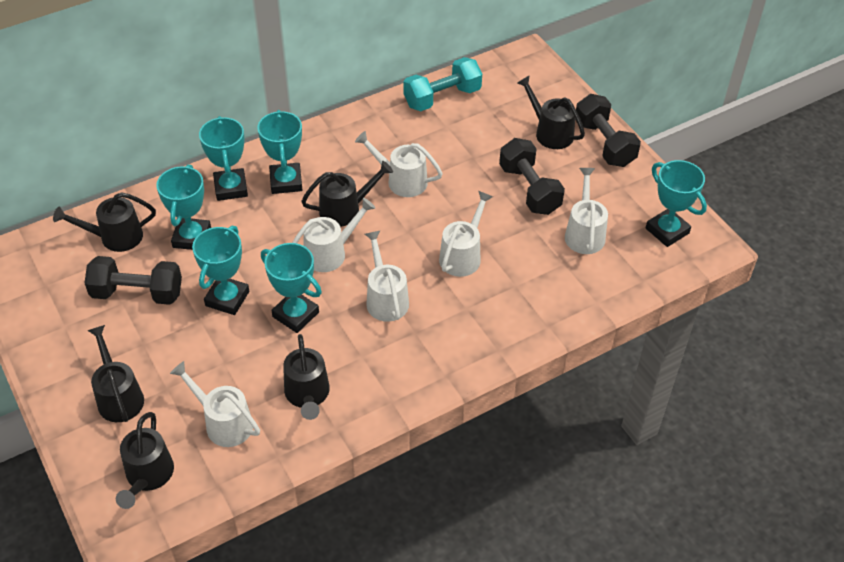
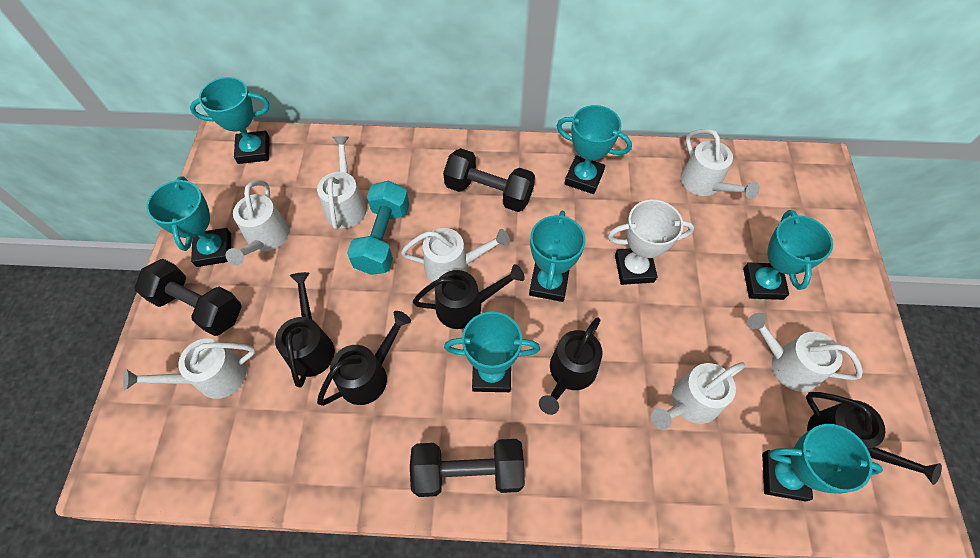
black watering can: [53,192,156,252] [87,325,144,422] [116,412,174,509] [283,334,330,420] [301,161,393,227] [517,76,585,149] = 6 -> [275,272,335,387] [317,311,411,406] [413,264,525,329] [539,317,603,415] [806,392,942,485] = 5
turquoise trophy: [156,164,211,250] [192,226,249,315] [199,116,248,201] [257,110,302,194] [261,243,322,333] [646,160,707,247] = 6 -> [146,176,231,267] [190,77,270,164] [444,312,540,392] [529,211,585,302] [557,105,632,194] [743,210,833,300] [762,424,883,502] = 7
white trophy: none = 0 -> [608,200,694,285] = 1
white watering can: [170,361,260,447] [292,198,375,272] [355,131,443,197] [365,231,409,322] [439,191,493,277] [565,168,608,254] = 6 -> [123,338,256,399] [226,181,289,266] [317,137,367,230] [401,228,510,282] [651,362,745,430] [681,129,760,199] [747,313,863,392] = 7

